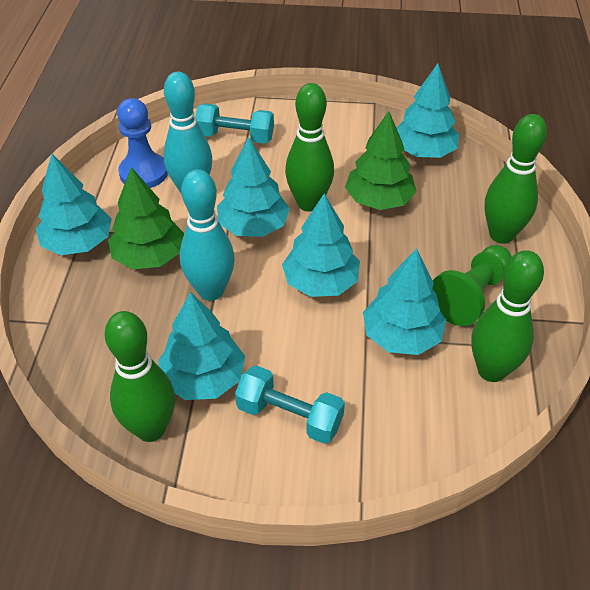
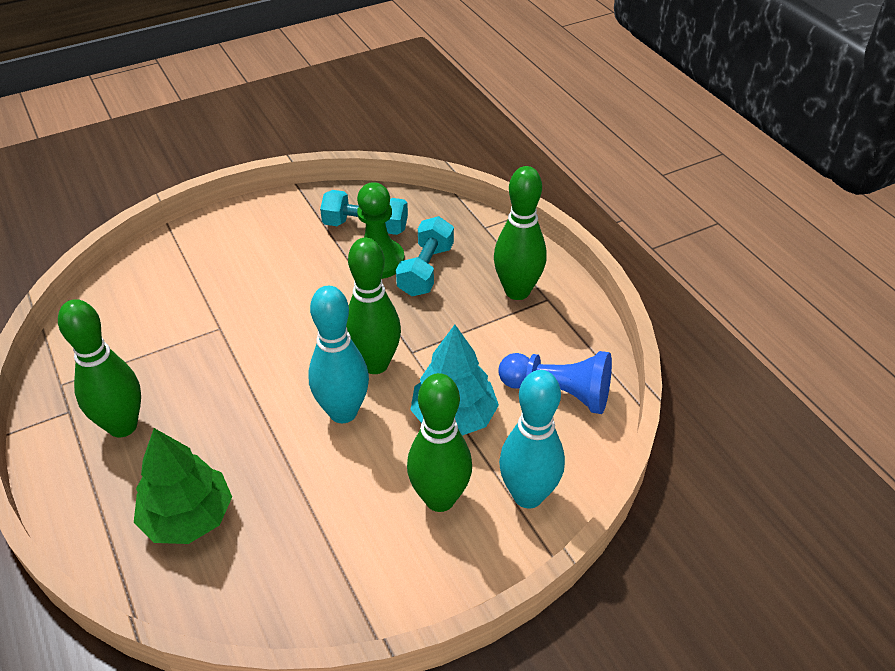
green tree: [108,167,184,269] [345,111,417,210] = 2 -> [134,428,232,544] = 1
turquoise tree: [36,154,112,255] [158,292,245,400] [217,137,290,237] [282,193,360,297] [363,248,446,355] [397,63,459,158] = 6 -> [410,325,499,436] = 1

